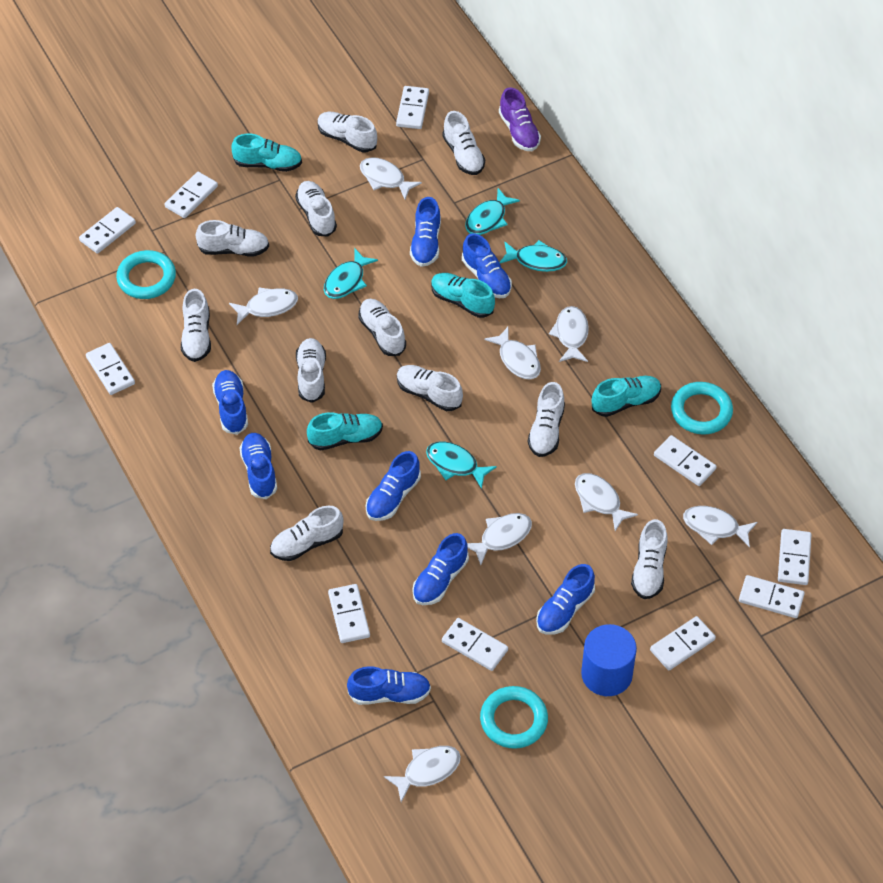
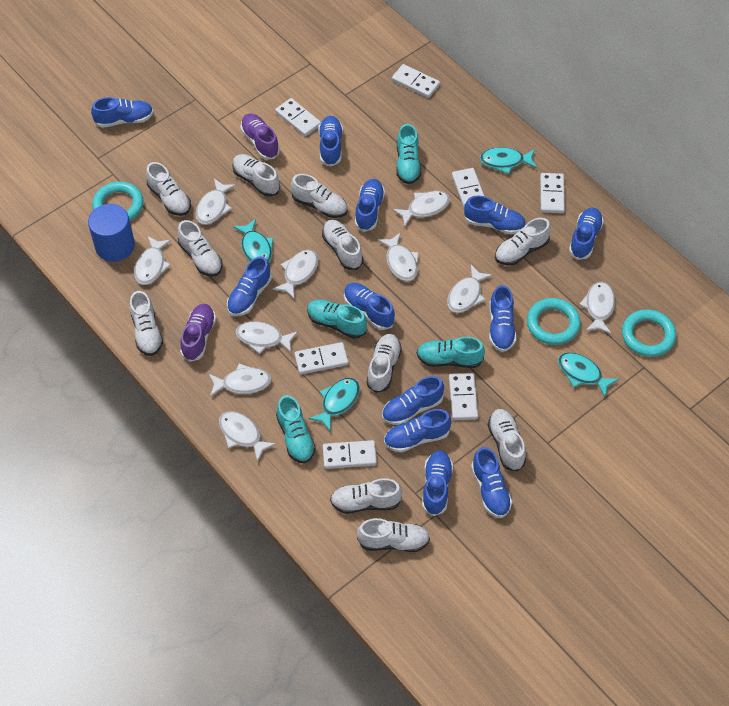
blue shoe: [212,370,248,435] [239,433,277,499] [347,666,431,705] [366,451,421,521] [410,197,441,267] [412,533,469,605] [462,233,512,298] [536,564,595,635] = 8 -> [91,97,154,128] [227,256,272,316] [318,116,343,167] [344,283,395,330] [355,179,385,232] [382,376,444,425] [384,409,451,452] [422,450,453,516] [464,196,526,234] [471,447,512,518] [489,285,516,352] [569,207,604,260] = 12
purple shoe: [499,87,541,151] = 1 -> [180,304,216,362] [240,113,280,159] = 2
white domino: [79,207,136,254] [86,343,135,395] [165,172,218,218] [328,584,370,643] [396,86,429,129] [442,618,508,671] [650,616,716,670] [654,435,716,486] [739,575,805,618] [778,529,812,585] = 10 -> [275,98,321,136] [294,342,348,375] [323,440,377,469] [392,64,440,98] [449,373,478,420] [452,168,484,207] [540,173,565,213] = 7
white fish: [229,288,298,325] [360,157,422,199] [384,746,461,802] [467,513,532,565] [484,327,541,379] [549,306,589,362] [575,473,638,531] [683,506,757,548] = 8 -> [134,236,171,285] [196,179,236,225] [209,364,272,397] [219,411,276,462] [236,321,298,354] [273,249,318,300] [378,232,419,281] [393,191,450,226] [447,265,493,313] [579,282,615,334] = 10

